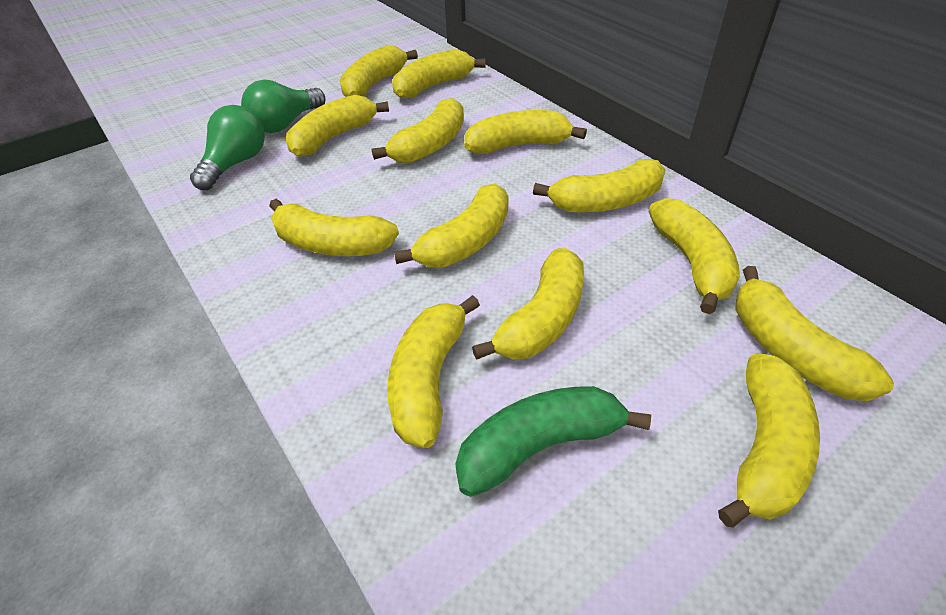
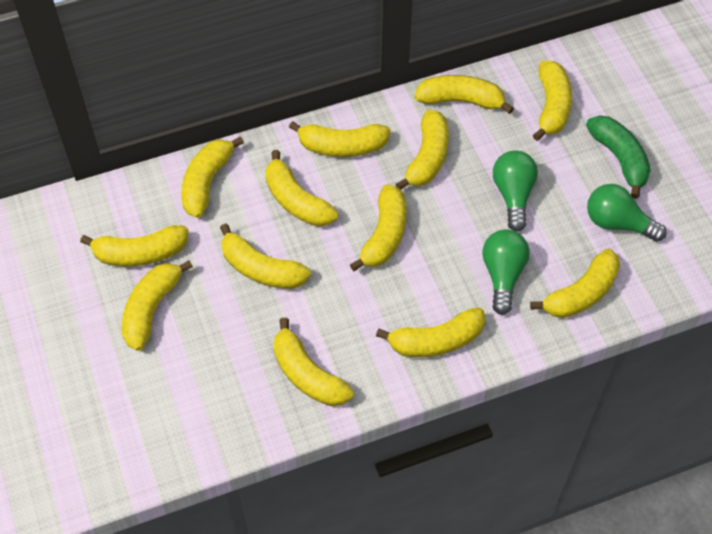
green light bulb: [190,105,265,190] [241,80,325,133] = 2 -> [482,229,529,315] [493,150,538,232] [587,184,667,242] = 3

